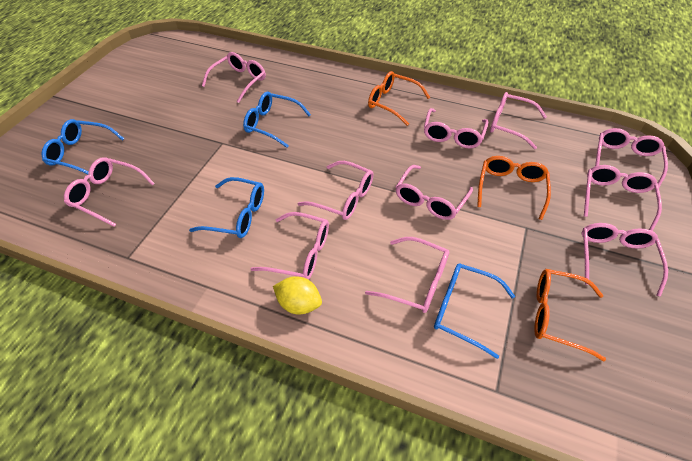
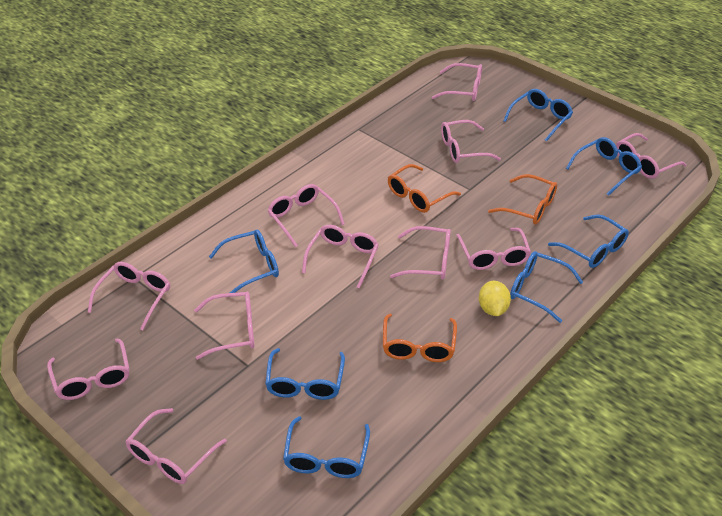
blue glasses: [41,119,124,174] [189,177,264,238] [243,91,311,148] [434,264,515,359] = 4 -> [209,230,279,293] [265,348,345,400] [283,416,370,478] [503,89,573,142] [510,251,583,323] [548,214,629,268] [566,137,642,196] = 7

